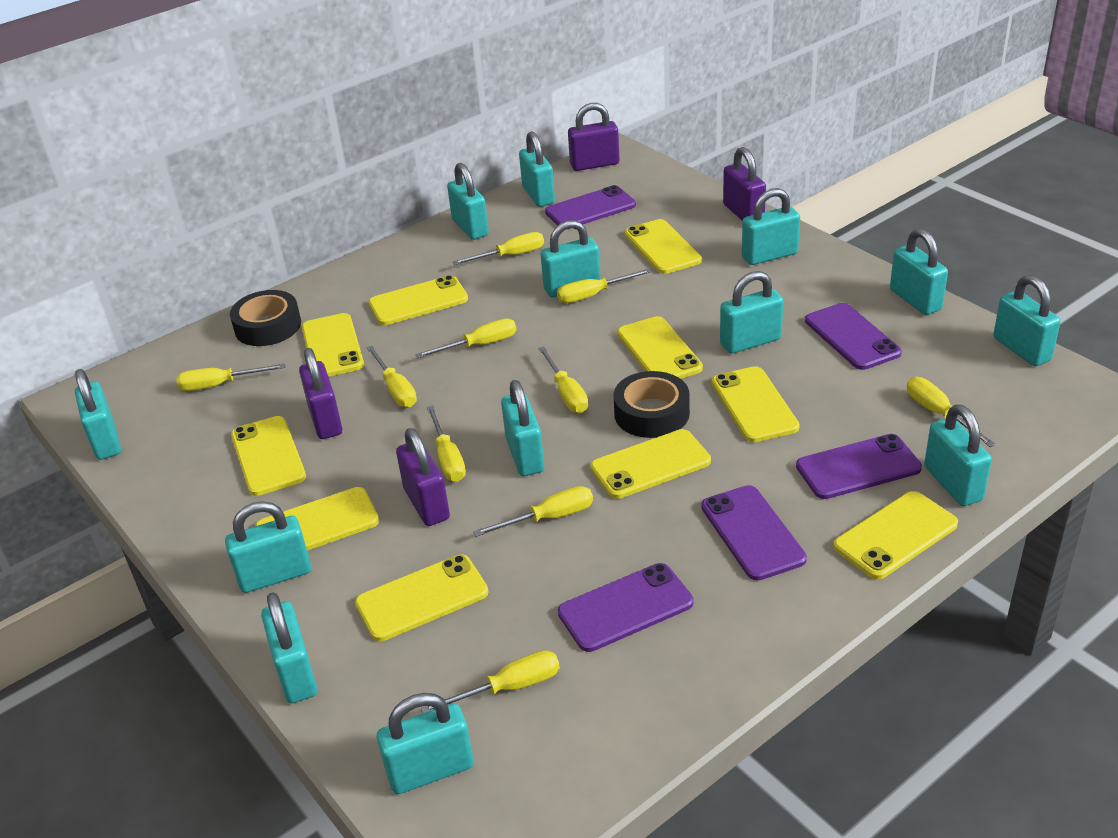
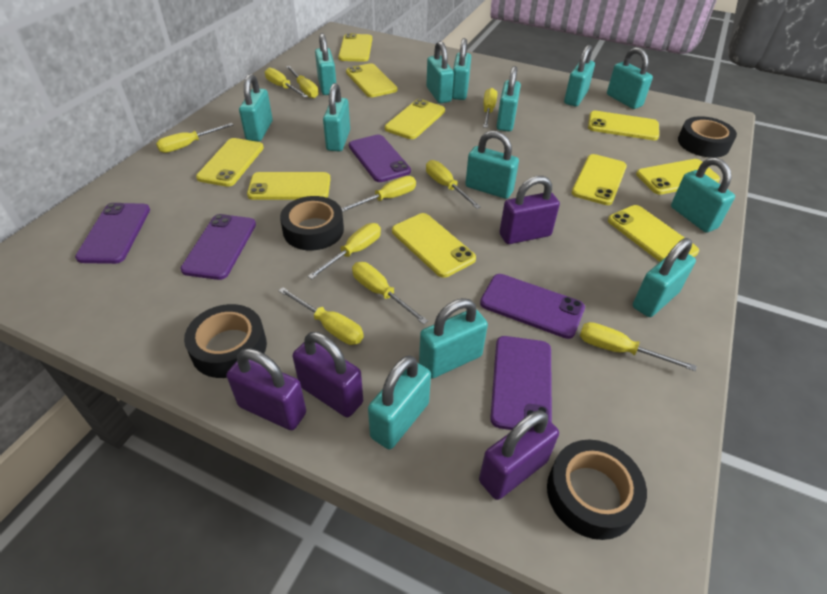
black tape: [230,290,301,346] [613,371,690,438] = 2 -> [184,304,267,378] [280,196,344,251] [547,440,647,540] [678,116,737,158] = 4

